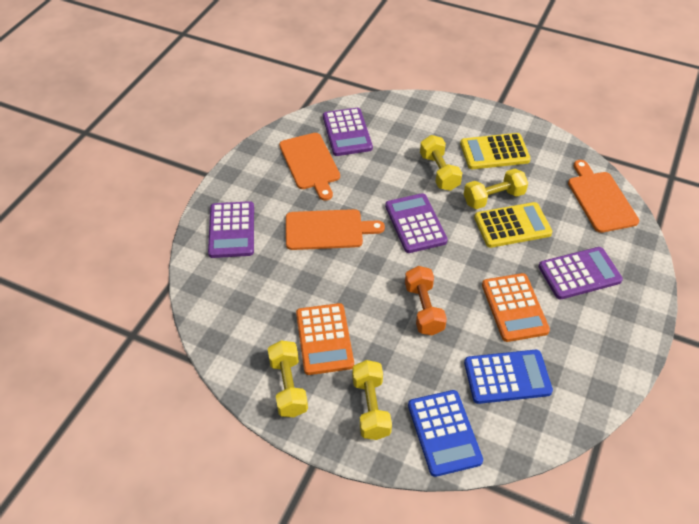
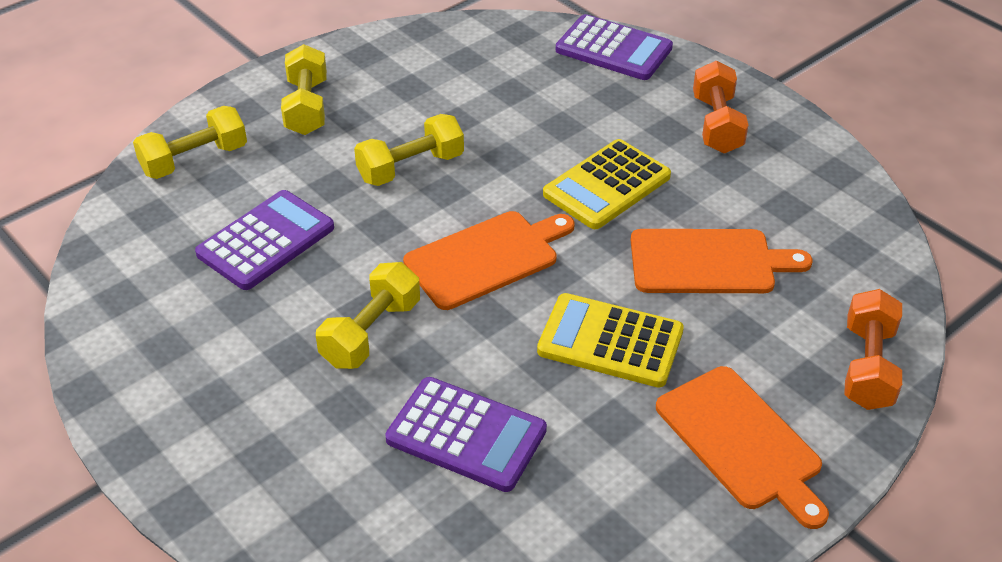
blue calculator: [408,390,483,477] [464,350,553,404] = 2 -> none = 0
orange calculator: [296,303,354,375] [482,273,550,342] = 2 -> none = 0
orange dumbbell: [405,266,447,335] = 1 -> [693,61,749,154] [844,289,902,410] = 2
purple calculator: [208,201,254,258] [323,108,373,156] [385,193,448,253] [539,247,623,300] = 4 -> [195,190,334,290] [385,377,547,492] [556,14,673,80] = 3

